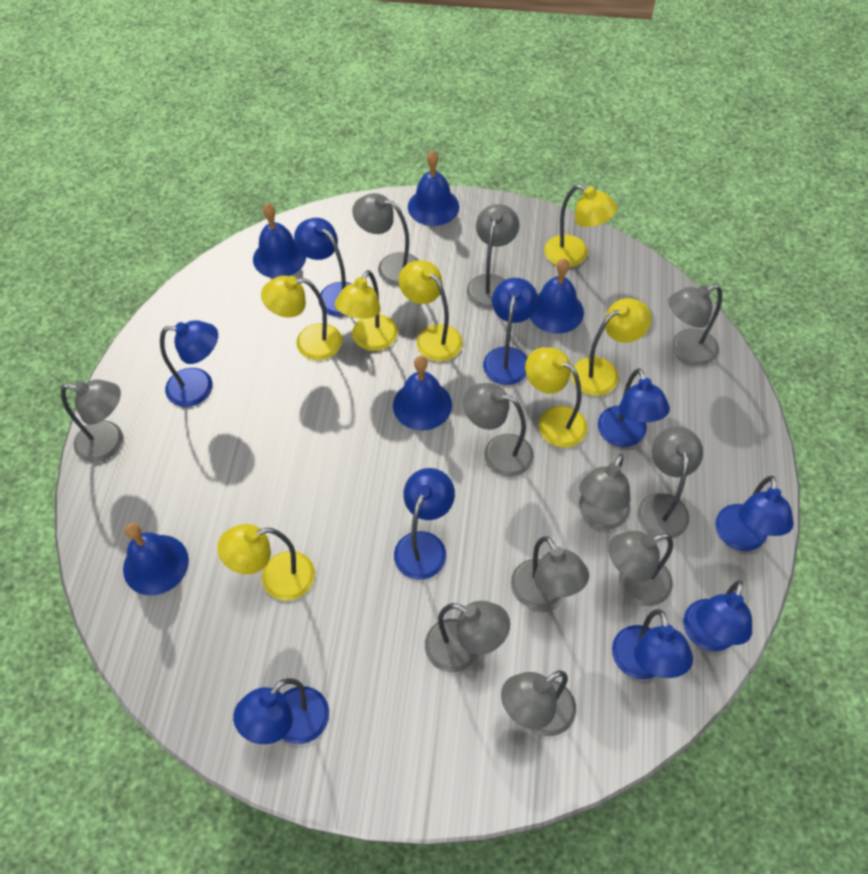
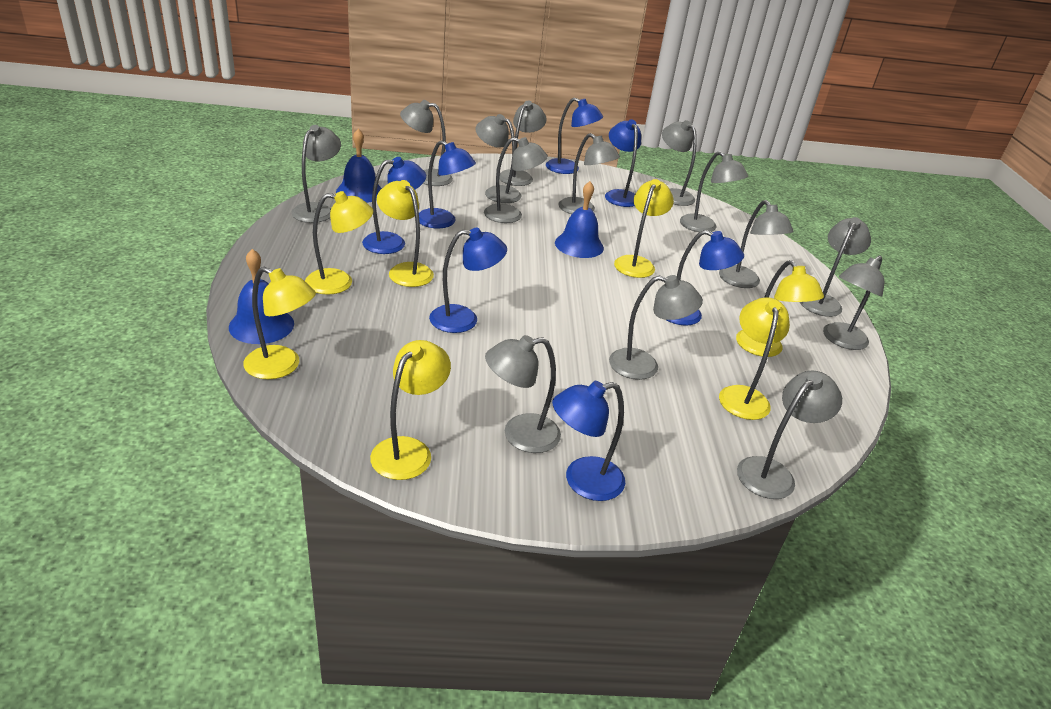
blue bell: [123,523,189,595] [253,203,306,278] [393,356,452,431] [408,150,459,226] [530,258,584,334] = 5 -> [229,249,294,344] [336,129,382,203] [555,181,604,258] = 3
blue lamp: [160,320,218,407] [233,678,329,744] [294,218,352,317] [394,468,455,580] [483,278,538,385] [598,368,670,447] [612,609,693,679] [683,580,752,651] [715,476,794,551] = 9 -> [362,157,426,254] [419,140,476,229] [429,228,507,333] [546,98,603,174] [552,381,625,501] [605,119,641,207] [667,230,744,326] = 7
grey lamp: [61,379,123,462] [352,193,419,286] [425,601,510,672] [463,383,534,477] [467,204,520,309] [501,671,576,736] [511,536,589,609] [579,454,631,530] [609,531,673,606] [637,426,703,539] [668,284,722,366] = 11 -> [291,125,341,223] [400,100,453,186] [475,114,521,203] [484,137,548,223] [485,335,561,453] [499,101,547,186] [558,133,620,214] [609,275,703,380] [662,120,697,206] [680,151,748,232] [719,200,793,288] [737,371,842,499] [800,217,871,317] [823,255,884,350] = 14

